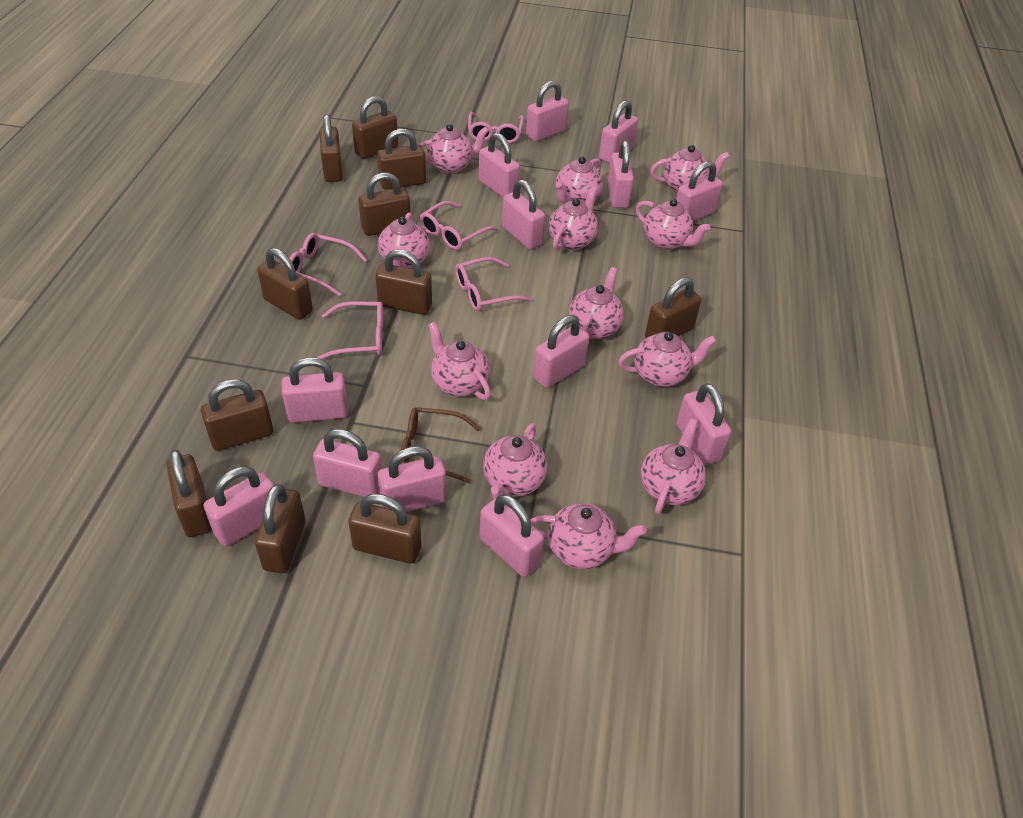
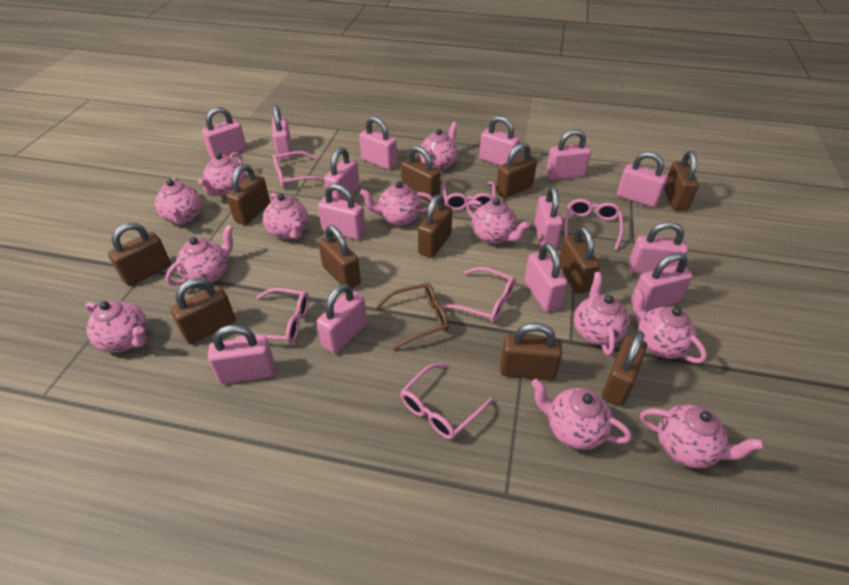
pink glasses: [290,233,367,296] [317,301,383,359] [420,201,498,250] [455,257,532,311] [468,112,524,143] = 5 -> [235,288,309,344] [273,151,324,188] [400,363,493,440] [442,181,496,210] [442,267,515,323] [564,199,623,250] = 6
pink padlock: [204,467,274,546] [282,357,348,423] [313,429,382,497] [377,446,446,512] [479,133,520,198] [480,494,544,577] [502,180,545,249] [526,81,569,142] [533,315,589,388] [599,100,638,164] [607,141,634,208] [676,161,723,221] [676,383,732,465] = 13 -> [202,107,247,158] [208,325,275,384] [272,105,292,161] [316,284,367,354] [318,184,366,240] [324,147,360,201] [359,117,397,170] [479,116,520,166] [524,243,567,312] [534,186,563,248] [546,129,591,180] [617,152,668,207] [629,222,688,274] [631,253,693,311] = 14

